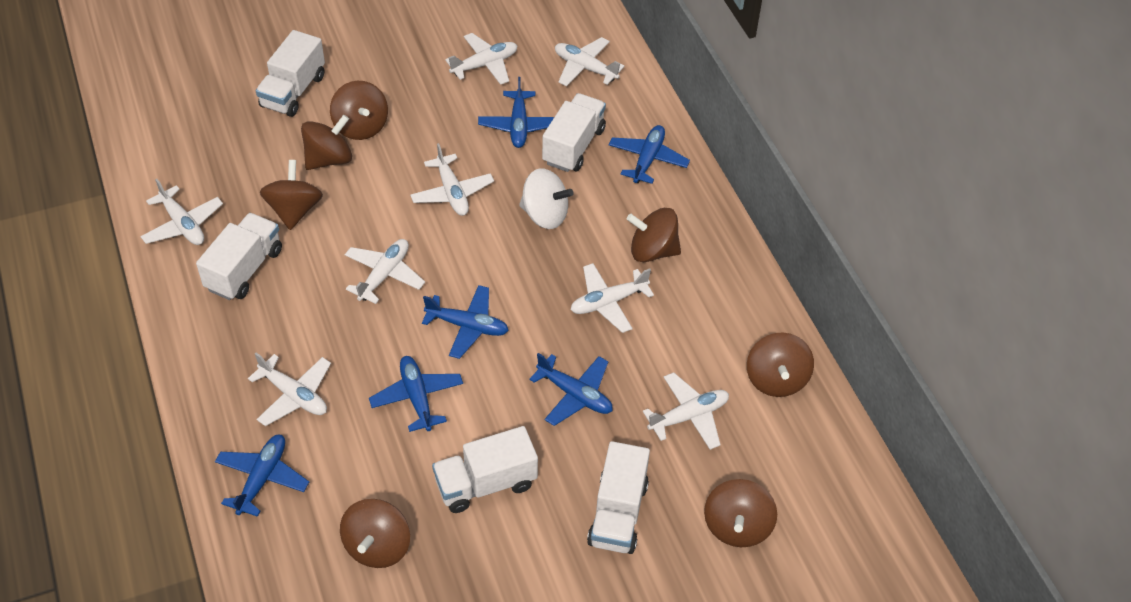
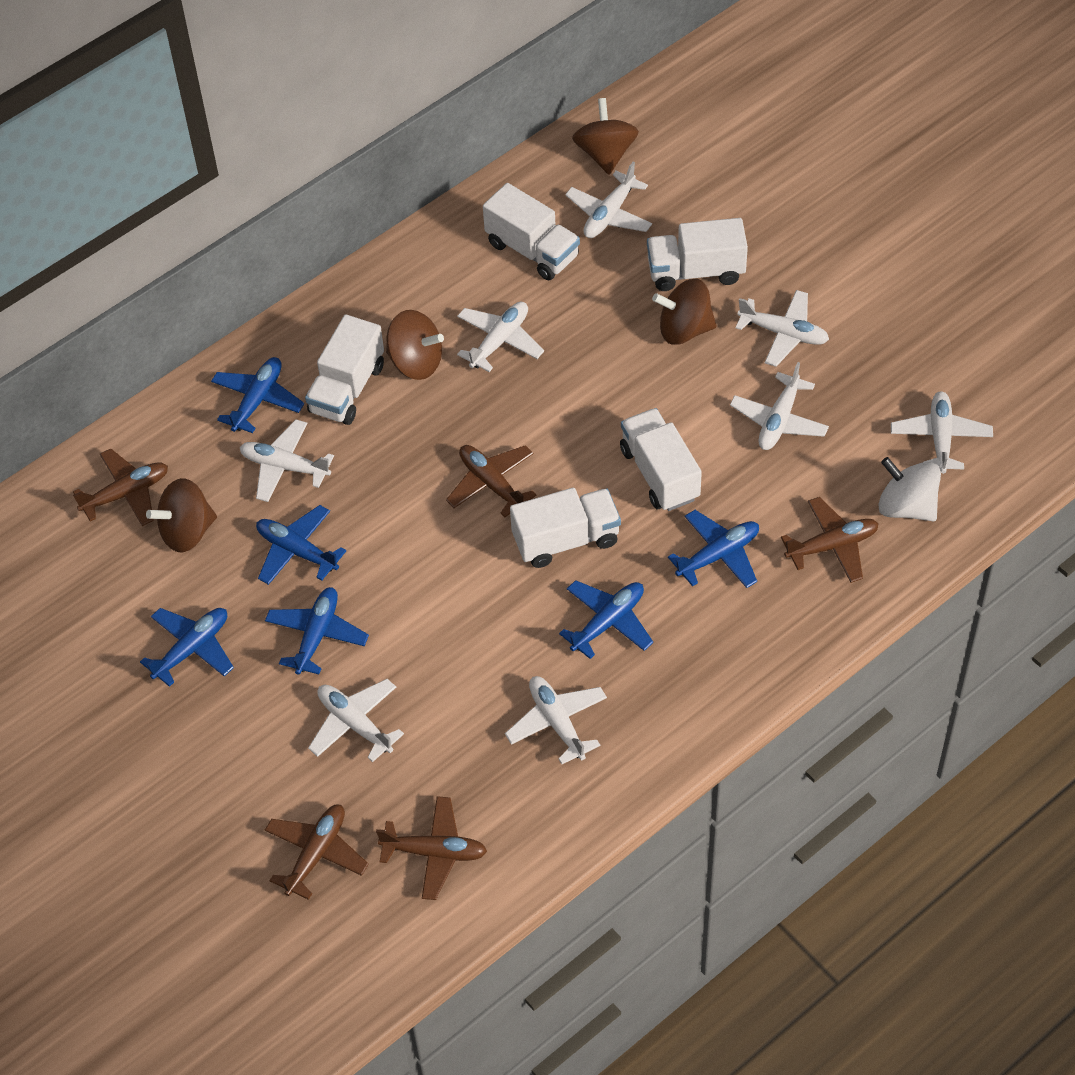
brown plane: none = 0 -> [73,449,168,526] [265,805,369,900] [376,796,487,900] [446,445,537,518] [781,497,879,583] = 5
brown spinning top: [260,160,323,230] [301,115,352,170] [330,81,388,140] [340,499,410,568] [627,208,681,262] [704,479,777,547] [747,333,814,397] = 7 -> [146,478,217,553] [386,310,444,380] [572,98,639,174] [652,279,717,345] = 4

